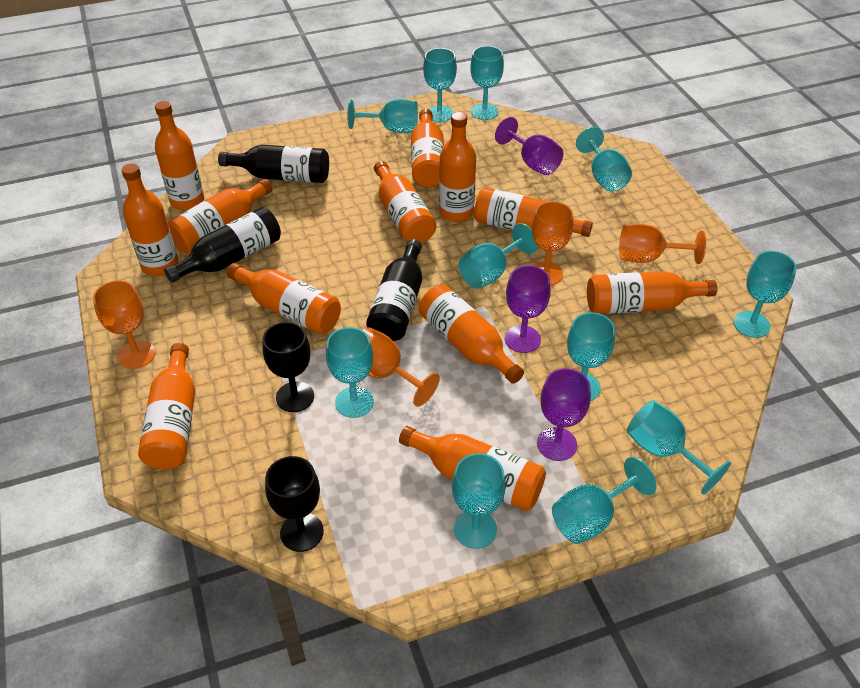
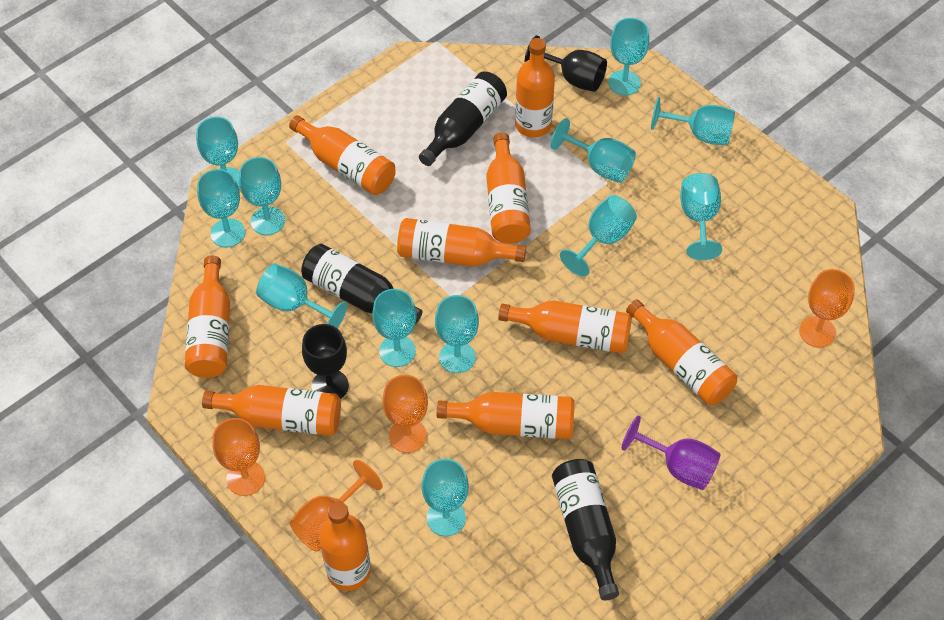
orange bottle: [121,163,178,276] [138,343,195,470] [155,101,204,210] [168,179,272,254] [227,263,341,334] [374,161,436,244] [399,426,546,511] [411,109,444,188] [419,285,524,384] [439,112,476,222] [474,187,593,237] [587,271,717,314] = 12 -> [185,255,230,378] [202,385,341,436] [289,115,396,195] [319,502,371,591] [397,218,526,267] [437,392,575,439] [486,132,531,244] [498,301,632,354] [515,38,555,138] [626,299,737,405] = 10
purple goblet: [495,117,563,175] [505,265,551,353] [537,368,591,461] = 3 -> [622,415,721,490] = 1
turquoise goblet: [326,327,374,418] [347,99,418,133] [423,48,457,122] [452,453,506,549] [459,223,538,288] [470,46,504,120] [552,457,657,544] [567,312,615,401] [576,127,632,191] [627,400,731,494] [734,251,796,338] = 11 -> [196,117,240,189] [197,169,245,247] [239,157,285,235] [256,264,347,328] [372,289,416,367] [421,459,469,536] [435,295,479,373] [551,118,636,183] [560,195,637,277] [608,18,649,95] [651,97,735,145] [680,173,722,260] = 12

